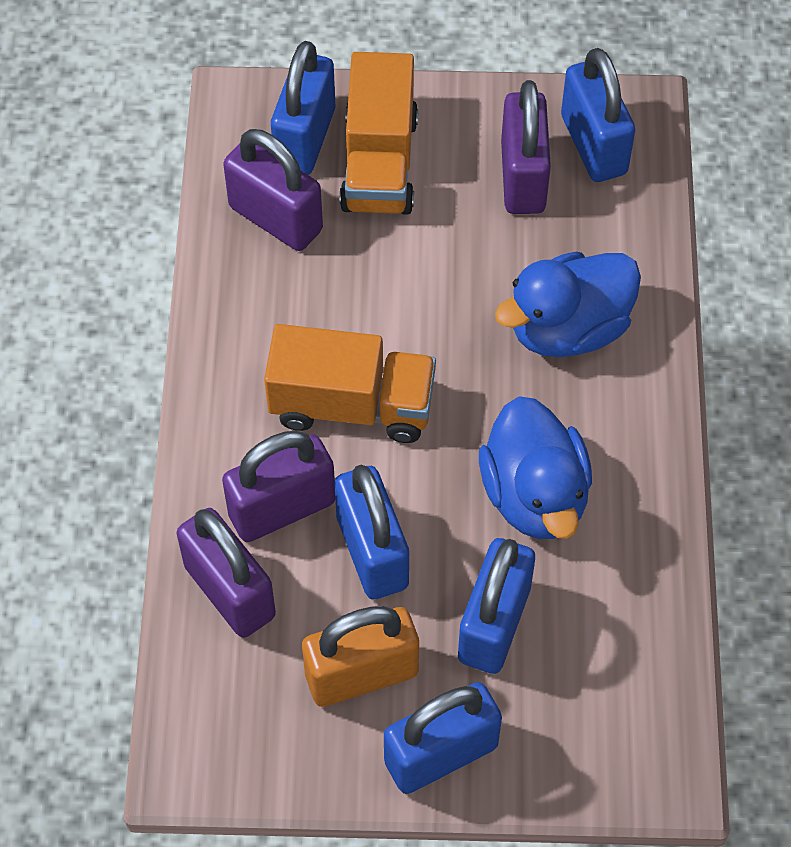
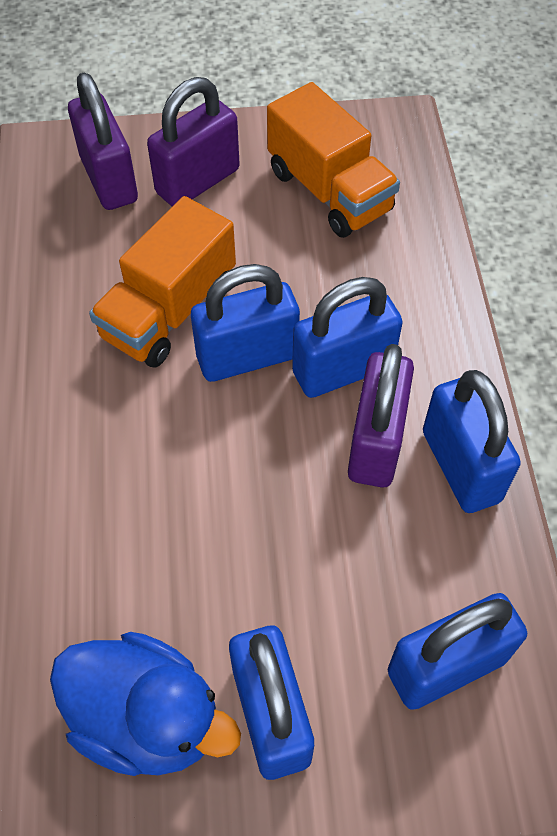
blue duck: [479,396,592,539] [495,251,641,358] = 2 -> [50,632,241,776] = 1
orange padlock: [302,606,419,707] = 1 -> none = 0
purple padlock: [177,508,276,638] [222,431,335,542] [223,129,323,251] [501,80,551,214] = 4 -> [68,73,138,210] [147,77,240,206] [348,344,414,488] = 3

